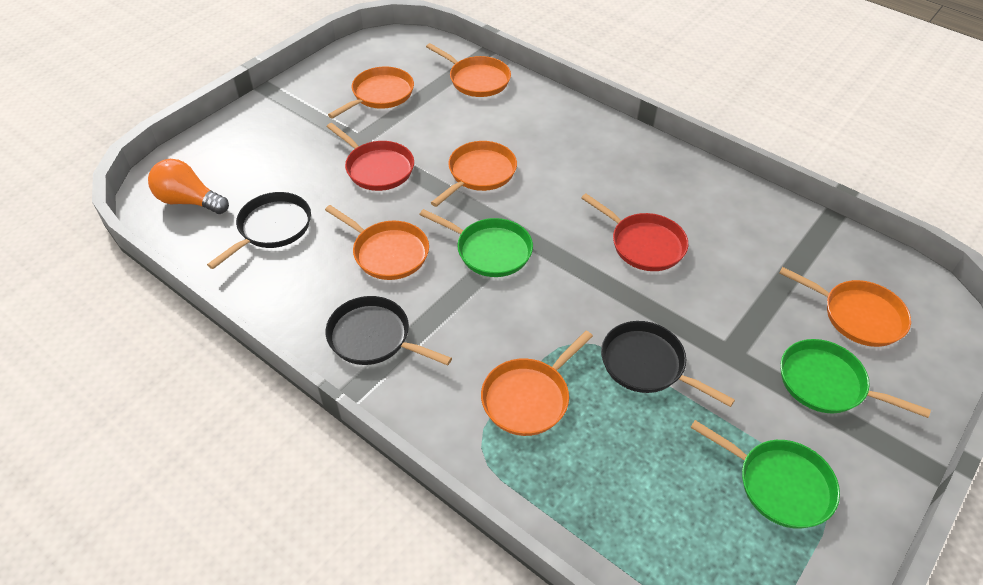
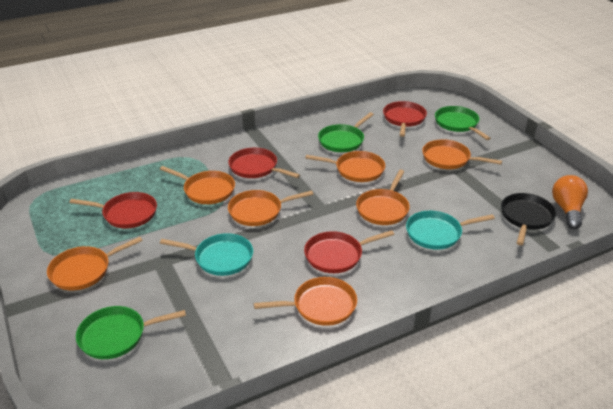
black pan: [207,192,311,269] [326,296,452,365] [601,321,735,407] = 3 -> [501,193,556,245] = 1
orange pan: [325,205,429,280] [328,66,414,119] [426,43,511,97] [431,141,517,207] [481,331,593,436] [779,267,911,347] = 6 -> [47,237,143,290] [160,166,235,204] [228,190,313,226] [254,277,357,326] [305,151,385,182] [356,170,410,225] [422,139,502,169] = 7
red pan: [327,123,414,191] [581,193,688,271] = 2 -> [69,192,157,228] [228,148,300,178] [304,230,394,273] [383,101,427,137] = 4
turquoise pan: none = 0 -> [160,233,253,276] [406,211,495,250] = 2

